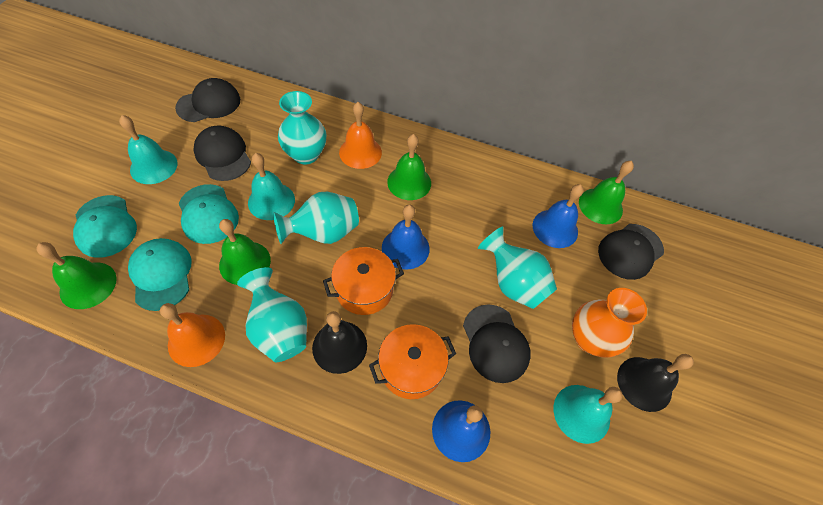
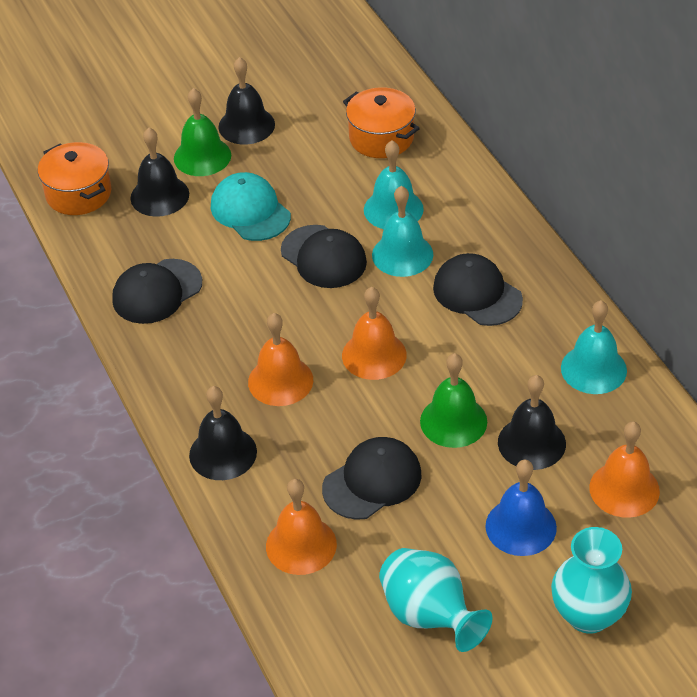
black bell: [312,311,367,374] [617,354,694,412] = 2 -> [130,128,189,217] [189,386,257,480] [218,57,275,145] [498,375,566,470] = 4
blue bell: [382,205,430,270] [432,400,490,462] [533,184,584,248] = 3 -> [486,460,557,556] = 1
green bell: [36,242,117,309] [219,219,271,285] [387,134,431,200] [579,161,634,224] = 4 -> [174,88,231,176] [420,353,487,448] = 2
orange bell: [160,303,225,367] [339,102,382,169] = 2 -> [248,313,313,406] [266,479,337,575] [342,287,407,380] [589,422,660,518] = 4
orange vase: [572,288,647,358] = 1 -> none = 0
turquoise cap: [73,195,137,258] [128,238,192,311] [179,184,239,244] = 3 -> [211,172,291,241] = 1
turquoise vase: [237,267,307,362] [273,192,359,244] [278,91,326,164] [478,226,557,309] = 4 -> [379,548,493,652] [551,527,632,634] = 2

